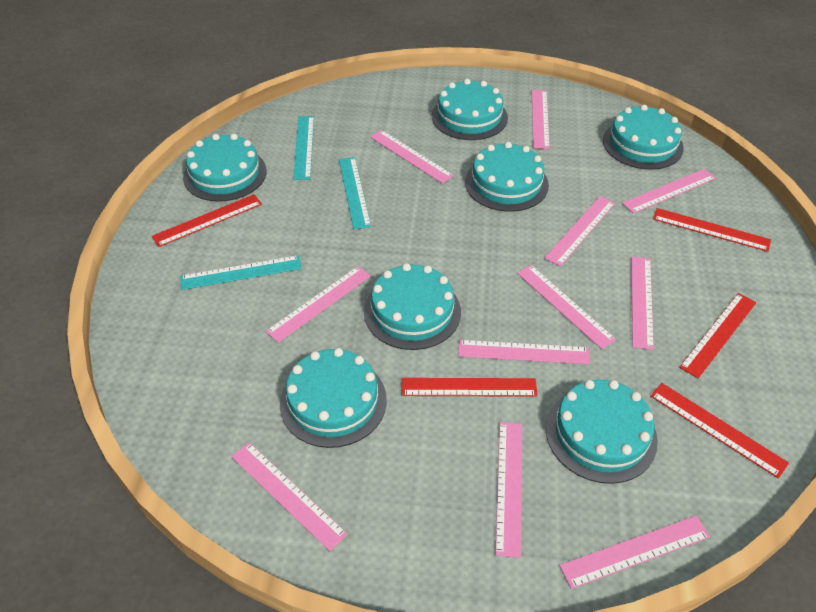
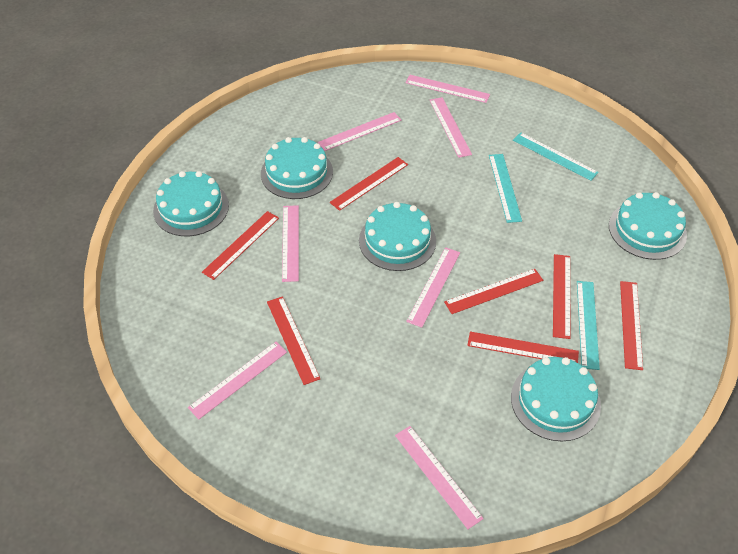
pink ruler: [231,442,348,551] [265,266,371,343] [370,130,454,184] [459,340,590,364] [495,422,522,558] [517,265,616,349] [532,90,550,149] [544,196,615,266] [559,515,710,589] [622,169,716,214] [631,256,654,350] = 11 -> [188,342,287,419] [282,205,299,282] [318,112,401,151] [395,426,484,529] [405,75,490,103] [406,247,460,328] [430,97,472,158] = 7
red ruler: [152,194,262,247] [401,378,538,397] [651,383,789,479] [653,208,771,252] [679,293,756,378] = 5 -> [202,211,279,280] [267,296,320,385] [330,157,408,211] [444,269,543,314] [467,331,579,363] [553,254,570,339] [620,281,643,370] = 7
turquoise cake: [183,134,266,202] [280,348,387,448] [364,263,461,350] [432,79,508,140] [465,142,549,212] [546,380,658,484] [603,105,684,170] = 7 -> [153,171,229,236] [261,137,333,199] [359,202,436,271] [511,357,601,441] [609,192,687,260] = 5

